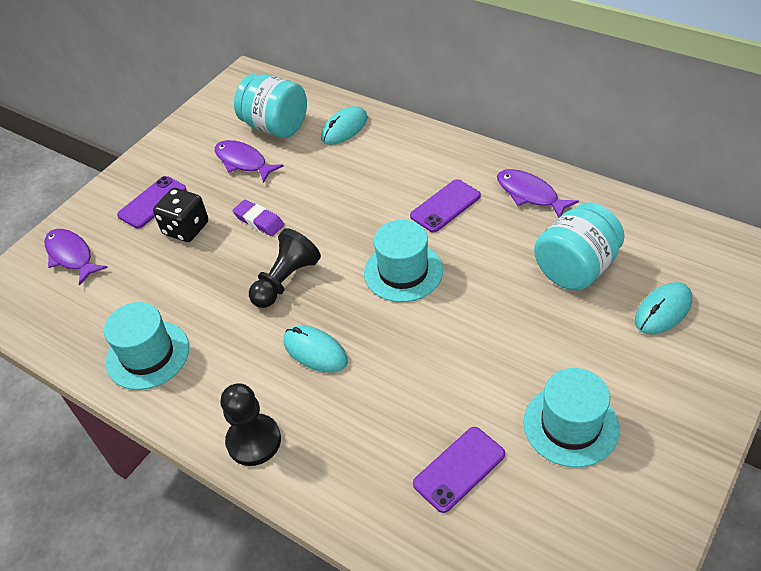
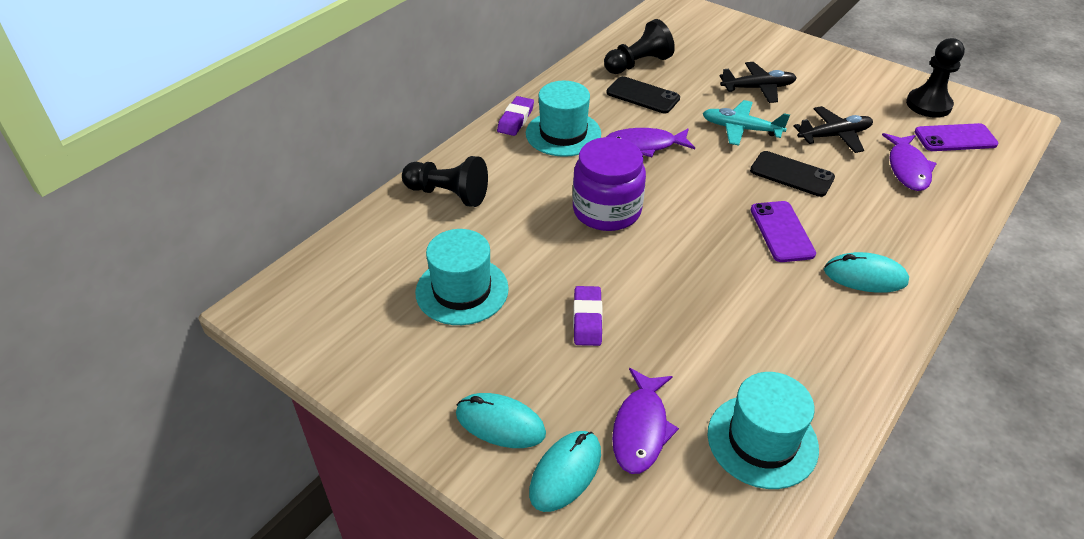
black dice: [153,188,208,242] = 1 -> none = 0
black pawn: [220,383,281,466] [249,228,321,308] = 2 -> [402,156,488,207] [604,19,675,74] [906,38,965,118] = 3
black phone: none = 0 -> [606,76,680,114] [750,151,835,197] = 2
black plane: none = 0 -> [720,62,797,103] [794,106,873,153] = 2
purple eraser: [232,200,284,236] = 1 -> [497,96,534,136] [573,286,603,346] = 2
purple jar: none = 0 -> [572,137,646,231] = 1
purple phone: [117,176,187,228] [410,179,481,232] [413,427,505,513] = 3 -> [750,201,816,262] [914,123,998,151] = 2
turquoise jar: [234,74,307,138] [534,203,625,291] = 2 -> none = 0
turquoise plane: none = 0 -> [703,100,790,146] = 1

